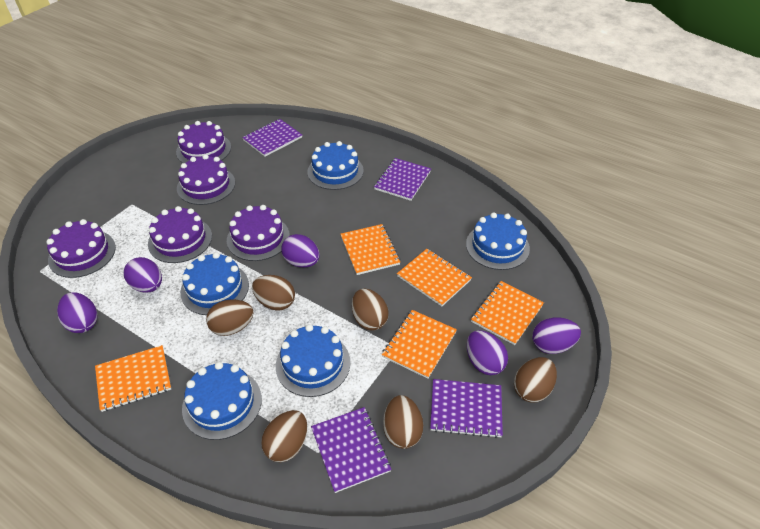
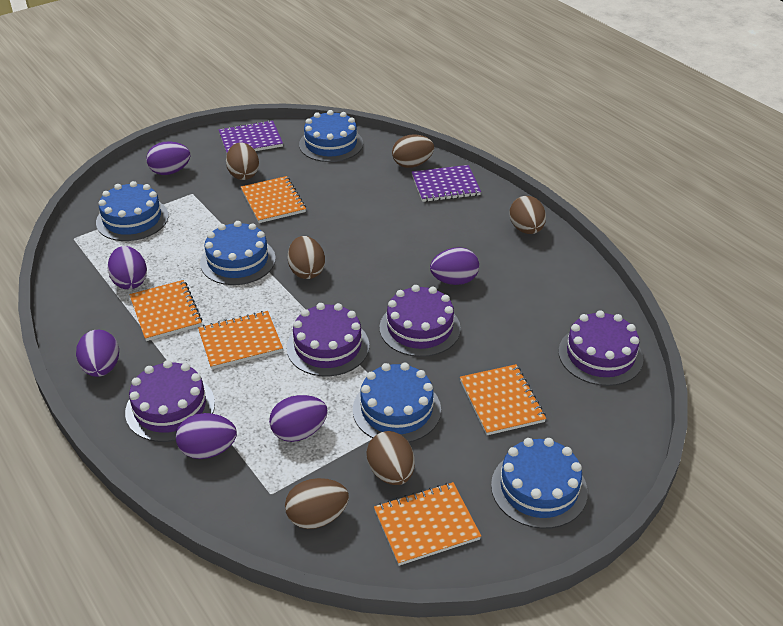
purple cake: [46,219,116,278] [148,206,212,263] [176,121,231,163] [177,154,235,205] [227,205,290,261] = 5 -> [125,360,215,442] [286,303,369,377] [380,285,461,357] [559,310,643,386] = 4
purple egg: [57,292,97,333] [124,257,162,293] [281,234,320,267] [467,330,508,375] [532,317,581,354] = 5 -> [76,330,119,377] [108,246,147,290] [146,141,190,175] [176,413,237,459] [269,395,328,442] [430,247,479,285] = 6
purple notebook: [242,119,302,157] [311,407,391,493] [374,158,431,201] [430,379,503,438] = 4 -> [219,120,283,153] [412,165,481,202] = 2

